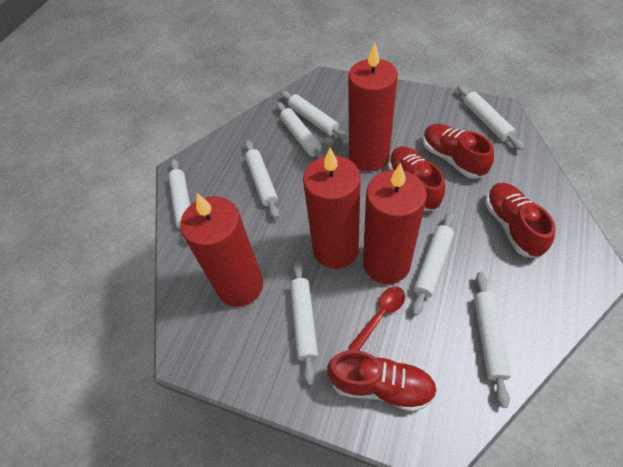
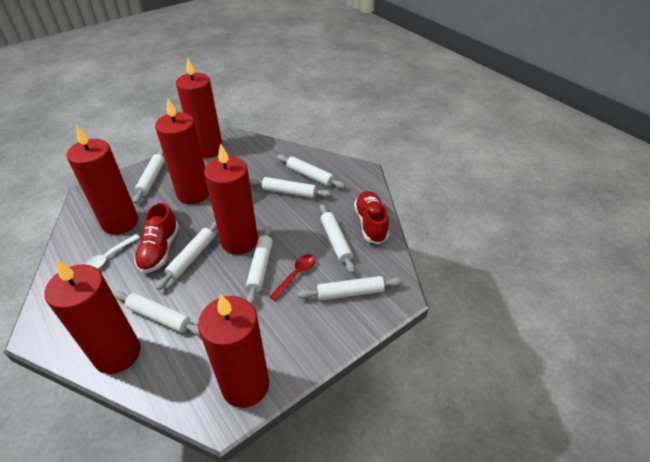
red candle: [180,193,263,307] [303,148,361,269] [348,42,398,172] [363,163,427,284] = 4 -> [44,260,141,374] [66,125,138,235] [155,99,209,204] [176,57,223,158] [198,294,269,408] [204,143,258,255] = 6
red shoe: [327,350,437,412] [388,146,445,211] [423,124,494,179] [485,183,556,258] = 4 -> [134,203,179,273] [354,191,389,244] = 2
white spoon: none = 0 -> [84,234,140,269] = 1

